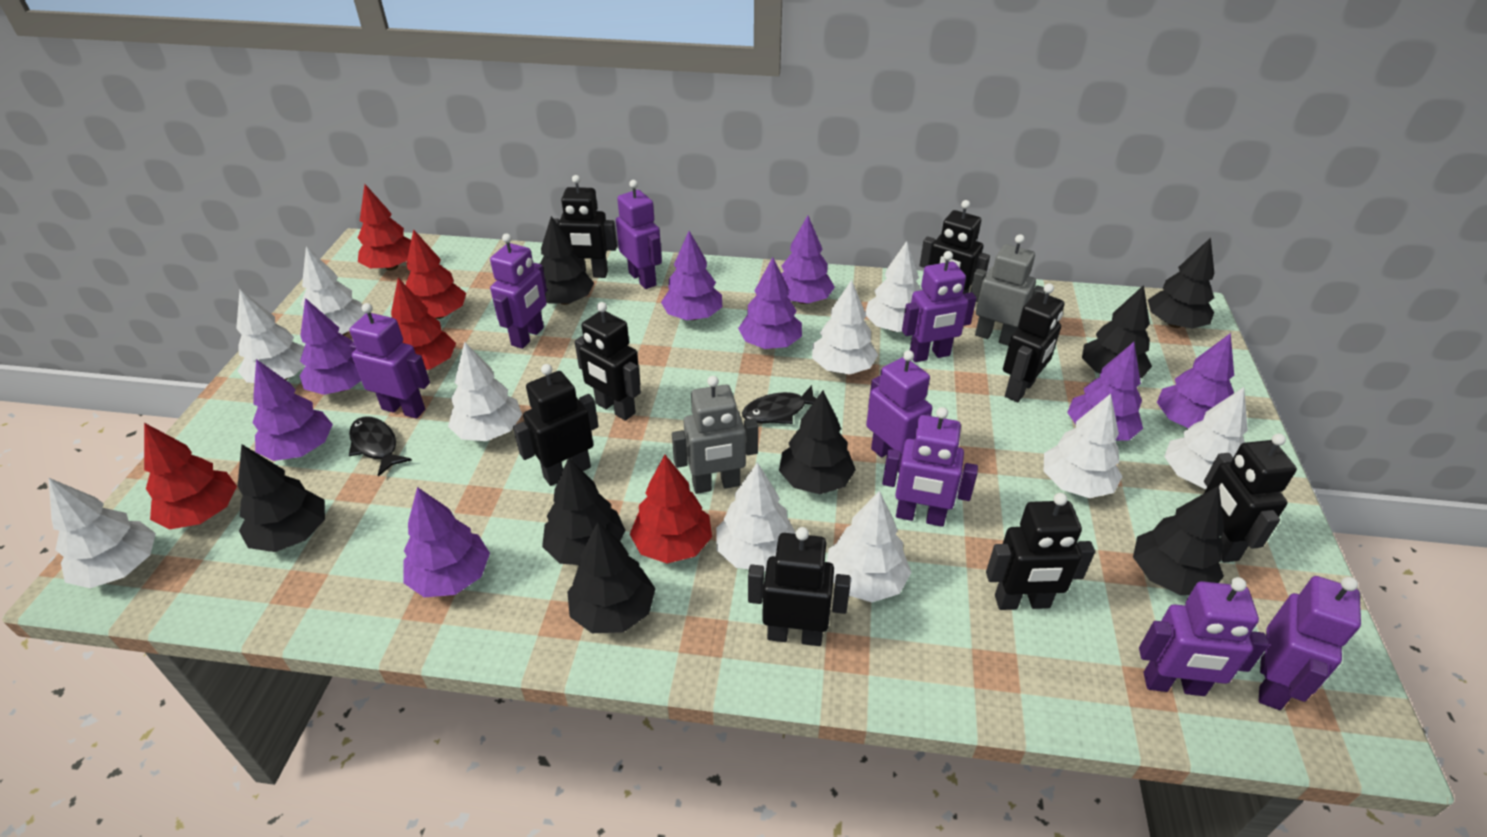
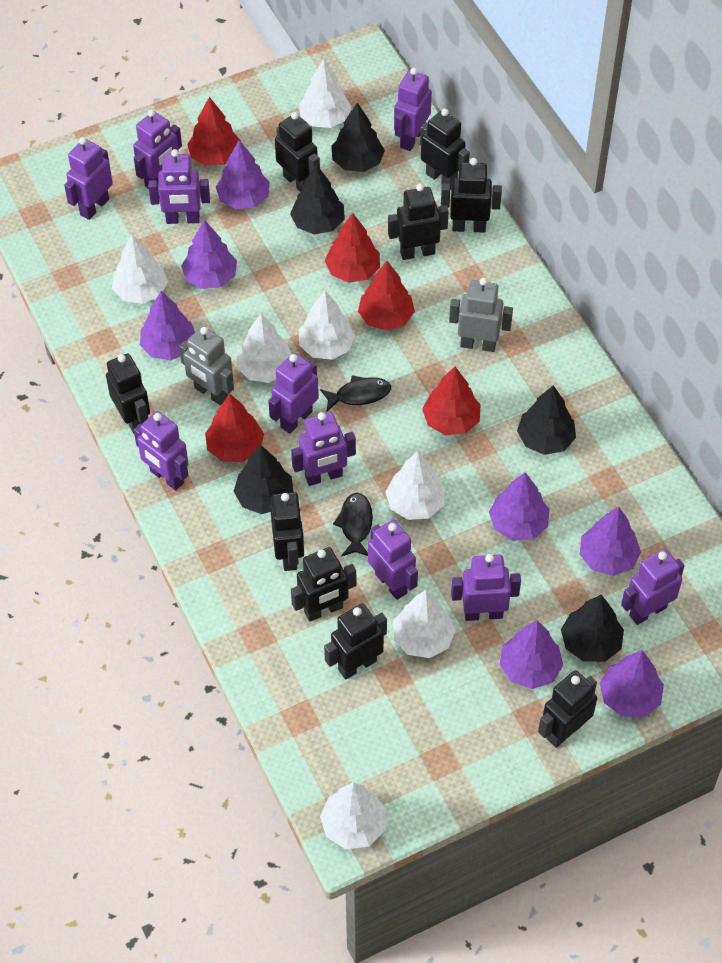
black robot: [513,364,599,486] [553,175,617,278] [575,302,641,421] [748,527,851,646] [919,200,990,294] [986,493,1095,610] [1003,284,1064,402] [1204,434,1297,563] = 8 -> [106,354,150,434] [270,492,304,571] [275,112,320,192] [291,547,356,622] [324,603,387,680] [388,184,449,260] [420,109,470,190] [441,158,502,233] [538,670,597,748] = 9
black tree: [238,444,325,552] [540,216,594,305] [542,457,626,565] [567,522,655,633] [779,391,856,494] [1082,285,1152,378] [1133,486,1224,595] [1148,238,1214,329] = 8 -> [233,445,294,514] [290,165,345,234] [331,103,385,172] [517,385,576,455] [561,595,624,662] = 5
purple robot: [349,303,430,419] [490,233,547,349] [616,180,662,289] [866,350,932,472] [882,407,978,527] [902,251,976,362] [1139,577,1269,696] [1259,576,1361,710] = 8 -> [64,137,113,220] [133,109,182,189] [134,411,189,490] [148,149,210,224] [269,353,319,434] [291,412,356,486] [368,520,418,600] [394,68,432,151] [451,554,521,621] [621,549,685,625] = 10
purple tree: [252,359,333,461] [300,298,361,395] [404,487,490,597] [661,231,722,320] [738,257,802,349] [781,216,835,304] [1067,342,1143,441] [1157,333,1234,428] = 8 -> [140,291,195,360] [181,220,237,289] [216,140,270,209] [489,472,549,541] [499,620,563,689] [580,507,641,576] [600,650,664,717] = 7
white tree: [49,478,156,588] [236,289,305,383] [301,246,366,335] [448,341,522,441] [716,462,796,571] [812,280,878,375] [827,491,912,602] [865,241,921,332] [1044,394,1123,498] [1164,387,1248,489] = 10 -> [112,234,168,304] [237,314,291,383] [299,59,352,128] [299,291,355,360] [320,783,386,849] [385,451,445,520] [393,590,456,658] = 7

